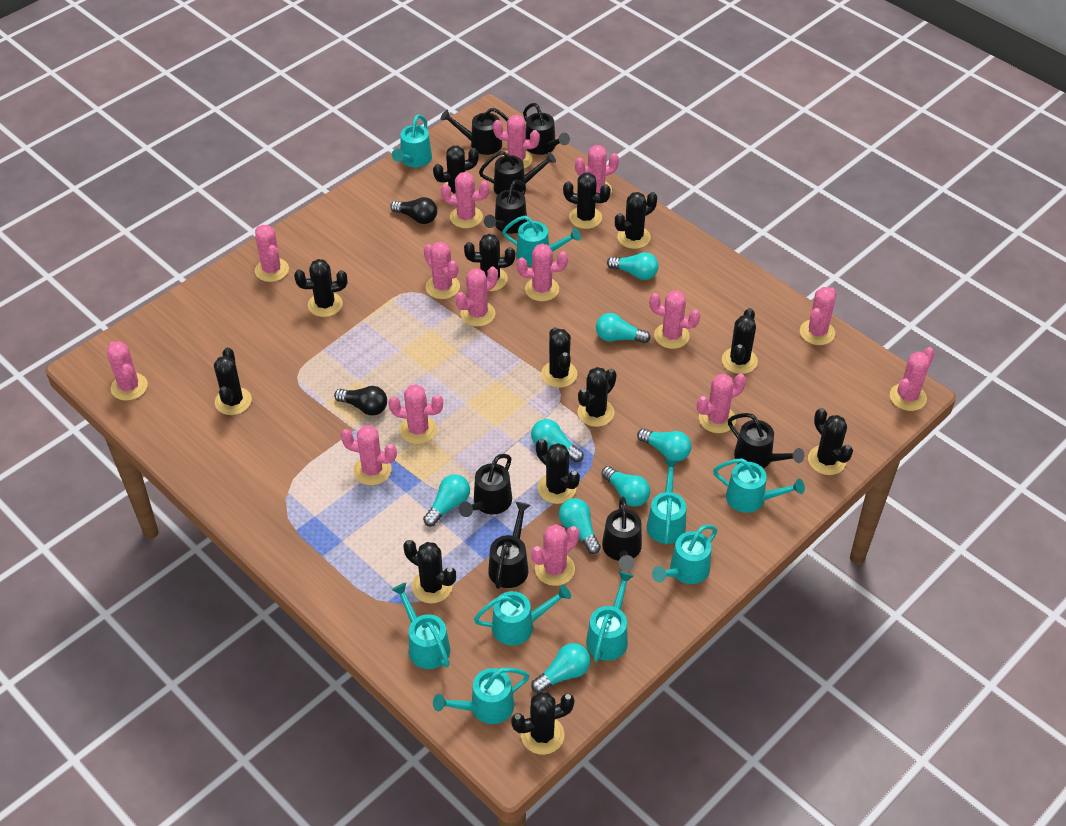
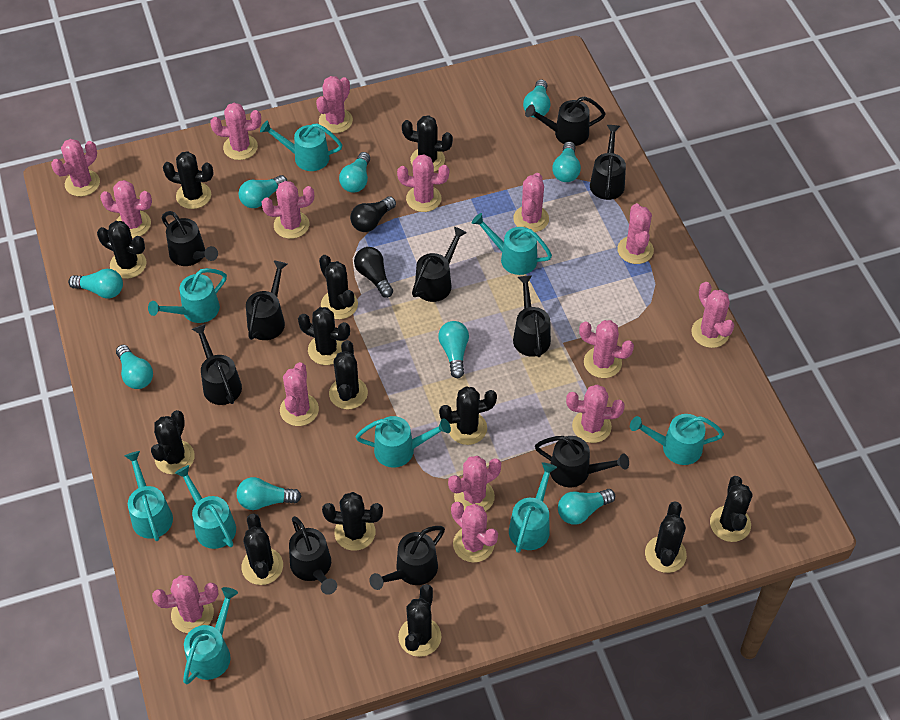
black watering can: [440,108,509,155] [459,454,512,517] [479,151,556,195] [484,180,527,234] [488,502,530,589] [523,103,570,155] [602,496,642,571] [728,413,804,468] = 8 -> [162,211,218,266] [192,324,242,405] [246,260,287,340] [289,516,337,595] [369,526,445,590] [412,227,467,302] [513,275,551,357] [525,96,606,146] [535,436,629,487] [590,125,626,200] = 10
turquoise light bulb: [423,474,470,526] [531,419,584,463] [531,643,590,693] [559,498,601,554] [596,313,651,343] [601,466,650,507] [607,252,658,280] [637,428,692,461] = 8 -> [68,269,123,298] [116,345,153,389] [237,477,302,510] [239,175,287,208] [339,152,370,193] [438,321,469,378] [523,79,551,118] [552,141,581,182] [558,489,615,525] = 9

